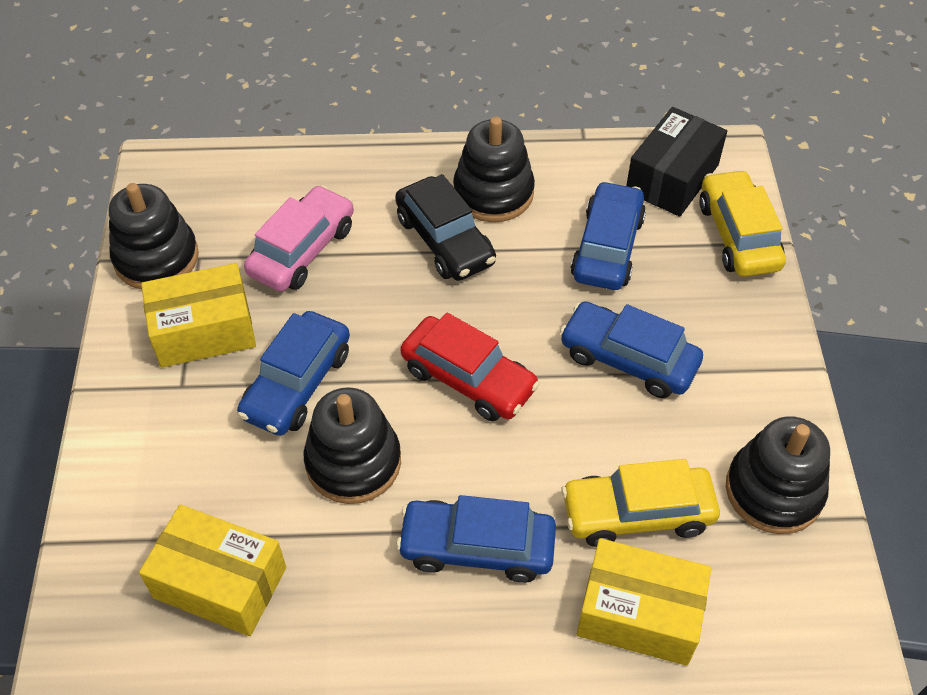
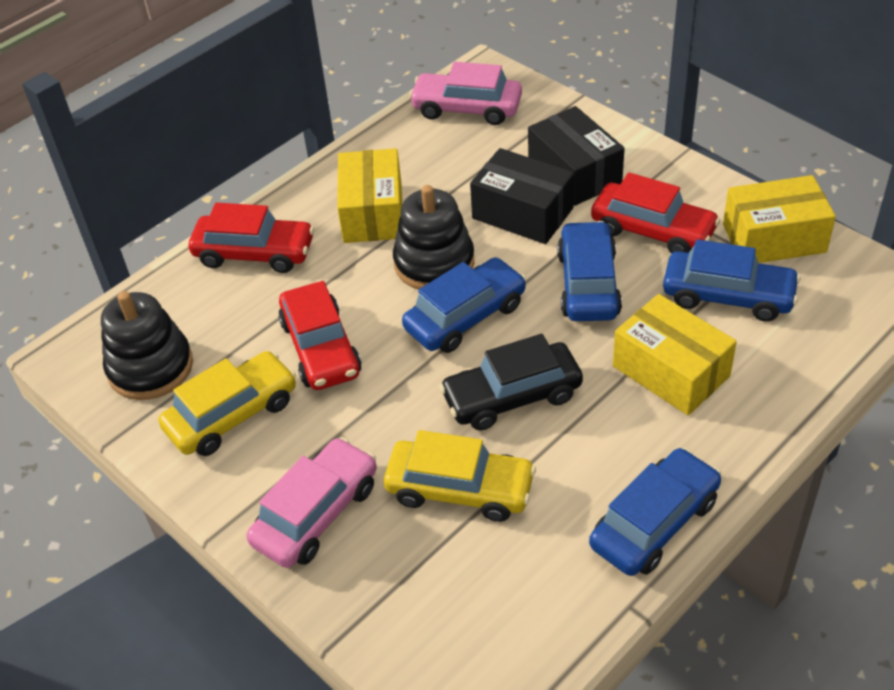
black box: [626,107,727,217] = 1 -> [470,148,574,244] [528,106,625,206] = 2
black stacking toy: [109,183,199,289] [304,387,401,504] [453,117,535,222] [726,416,830,534] = 4 -> [101,291,193,400] [393,185,475,290] = 2
pink car: [244,185,354,291] = 1 -> [247,437,377,568] [409,62,522,125] = 2
red car: [400,313,540,421] = 1 -> [189,203,314,273] [278,281,362,390] [591,172,720,254] = 3

